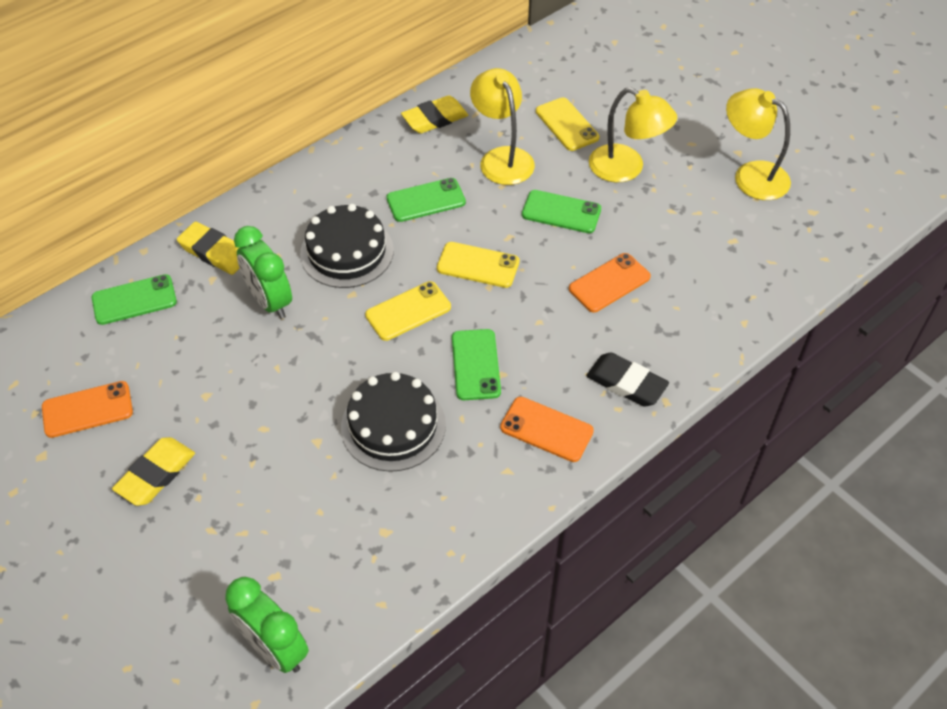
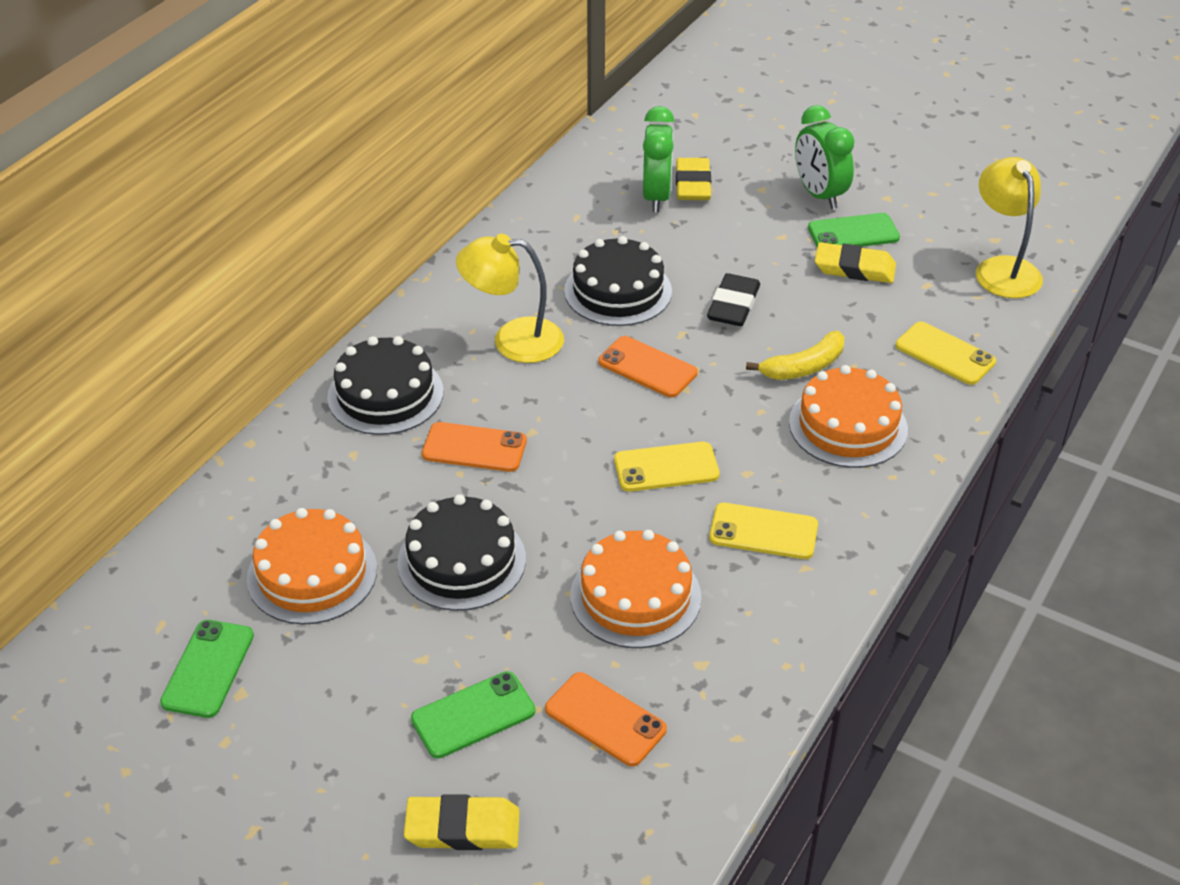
black cake: [300,204,394,288] [341,372,446,472] = 2 -> [327,336,444,435] [397,494,526,611] [564,236,672,326] = 3
green phone: [92,274,177,325] [386,178,466,222] [452,329,501,400] [522,190,601,233] = 4 -> [160,620,254,718] [411,671,535,758] [808,213,900,247] = 3
orange cake: none = 0 -> [247,508,377,625] [570,530,702,648] [789,365,908,468] = 3
yellow banana: none = 0 -> [746,331,845,380] = 1
yellow lamp: [470,68,535,185] [589,87,677,182] [726,88,791,200] = 3 -> [456,234,564,363] [976,157,1043,298] = 2

